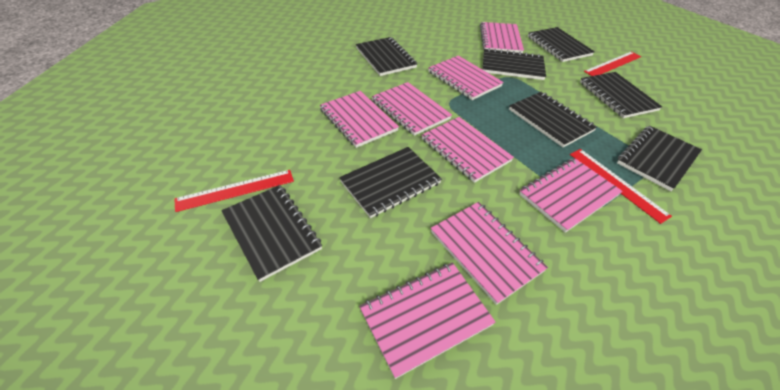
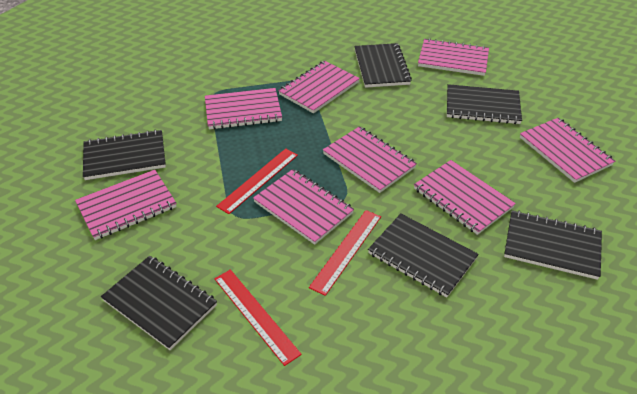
black notebook: [221,185,322,282] [339,147,442,218] [356,37,417,76] [482,48,546,80] [509,92,597,147] [528,27,595,62] [580,72,662,118] [617,126,702,191] = 8 -> [83,130,166,180] [101,256,217,350] [354,43,412,88] [368,214,479,297] [447,84,522,124] [504,211,602,280] = 6

